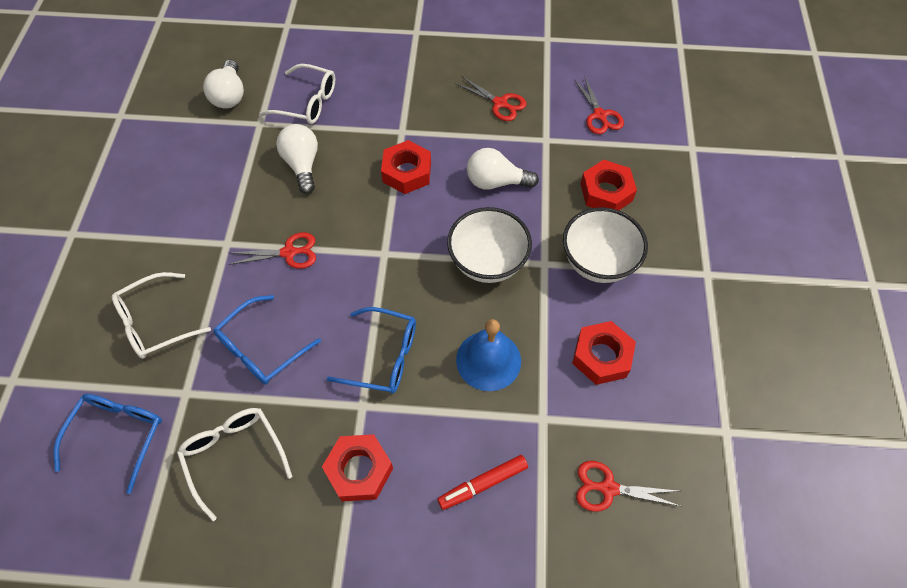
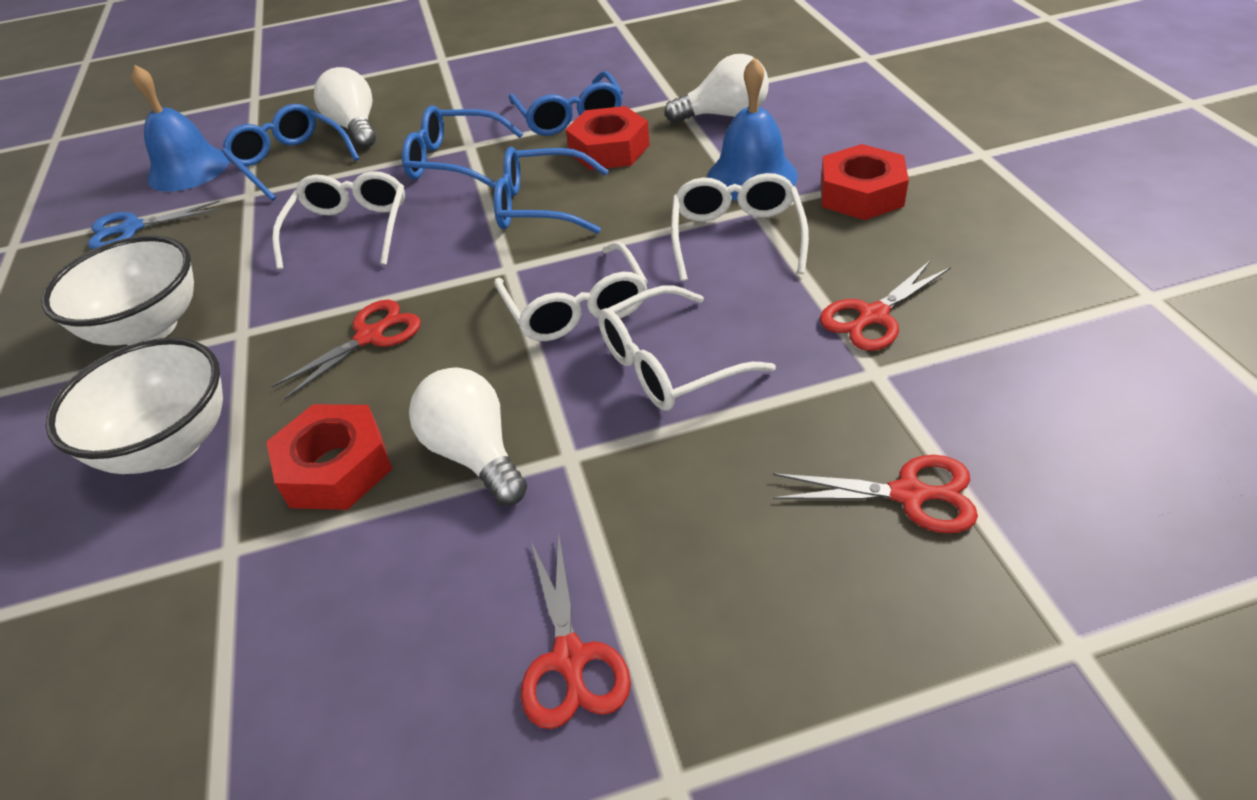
blue bell: [456,319,521,391] = 1 -> [132,65,229,192] [707,57,798,201] = 2
blue glasses: [54,394,162,494] [214,295,321,384] [327,307,416,394] = 3 -> [222,104,360,201] [402,105,523,188] [494,147,609,234] [509,71,623,136] = 4
blue scissors: none = 0 -> [88,201,220,249] = 1
red marker: [438,455,528,510] = 1 -> none = 0
red nut: [322,434,393,502] [381,140,431,194] [572,321,636,385] [580,160,637,210] = 4 -> [266,404,392,510] [566,106,650,170] [821,144,909,220] = 3
white glasses: [112,272,211,359] [177,408,292,521] [259,64,335,124] = 3 -> [272,171,405,270] [494,242,648,341] [598,286,776,411] [671,173,809,281] = 4

